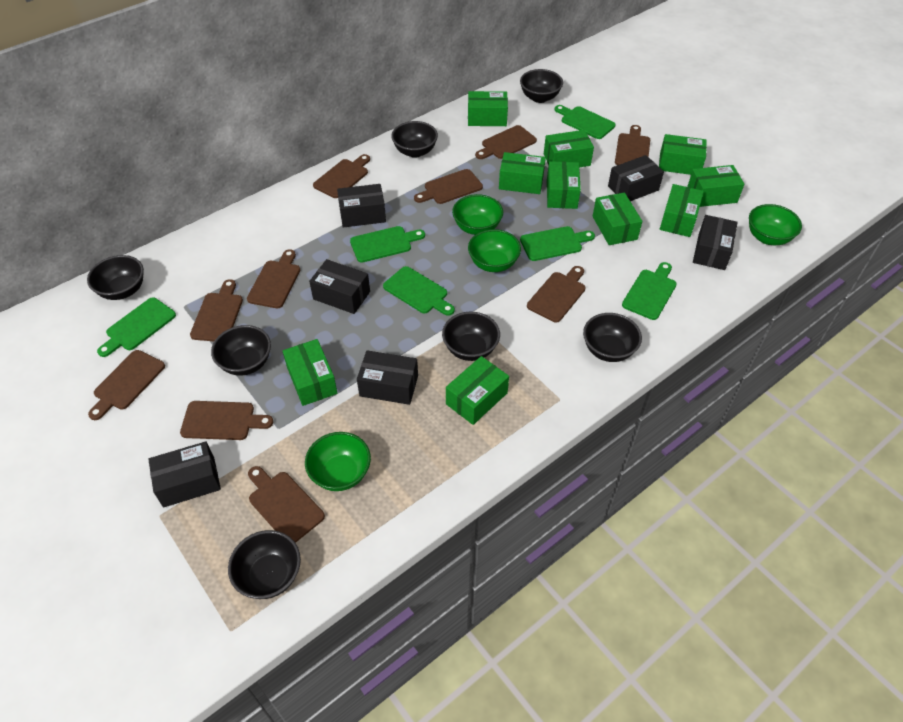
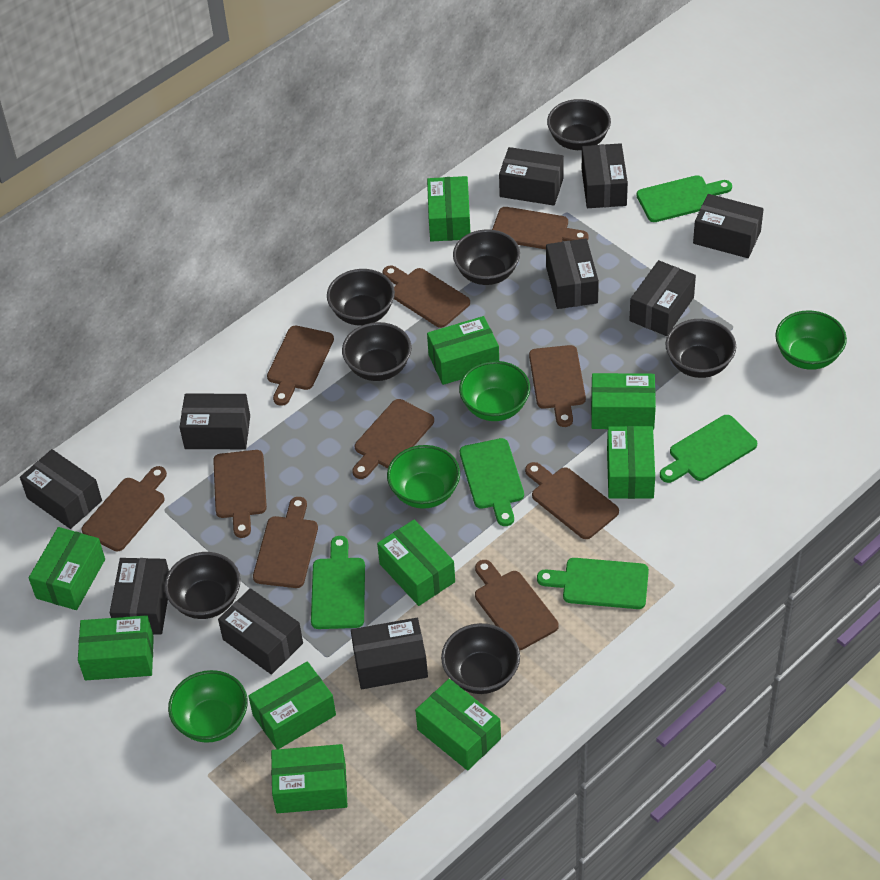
black box: [148,441,221,508] [309,259,370,314] [337,184,386,228] [357,350,418,405] [608,155,664,201] [693,215,738,270] = 6 -> [20,449,102,529] [110,558,169,635] [180,394,250,449] [218,588,303,675] [351,618,428,689] [499,147,564,206] [546,239,599,309] [582,143,628,208] [629,260,696,336] [693,194,764,258] = 10
green cutting board: [97,297,176,357] [350,226,425,263] [383,266,455,316] [520,226,595,261] [555,105,616,139] [622,262,677,320] = 6 -> [311,536,365,629] [460,438,524,526] [537,558,649,609] [636,175,732,222] [660,415,757,483] = 5

